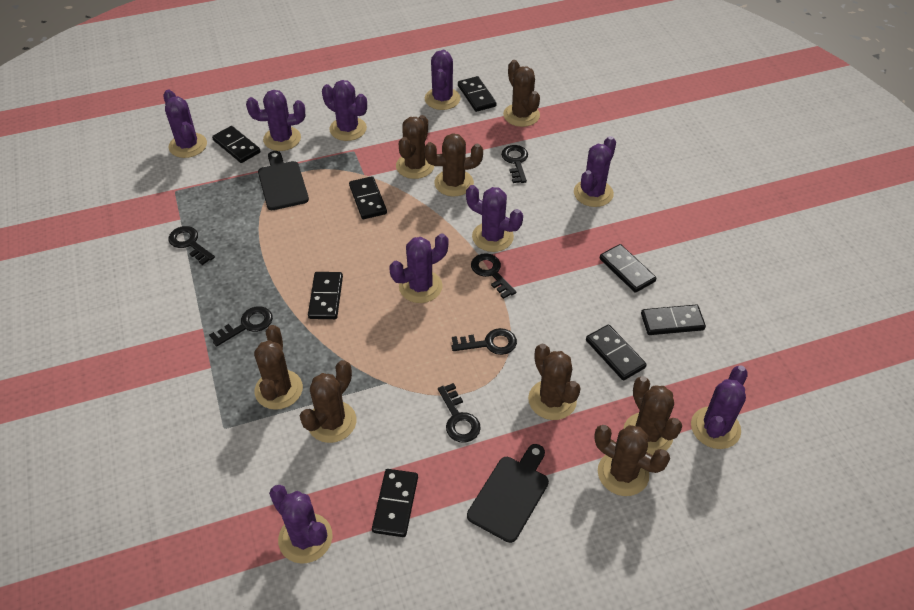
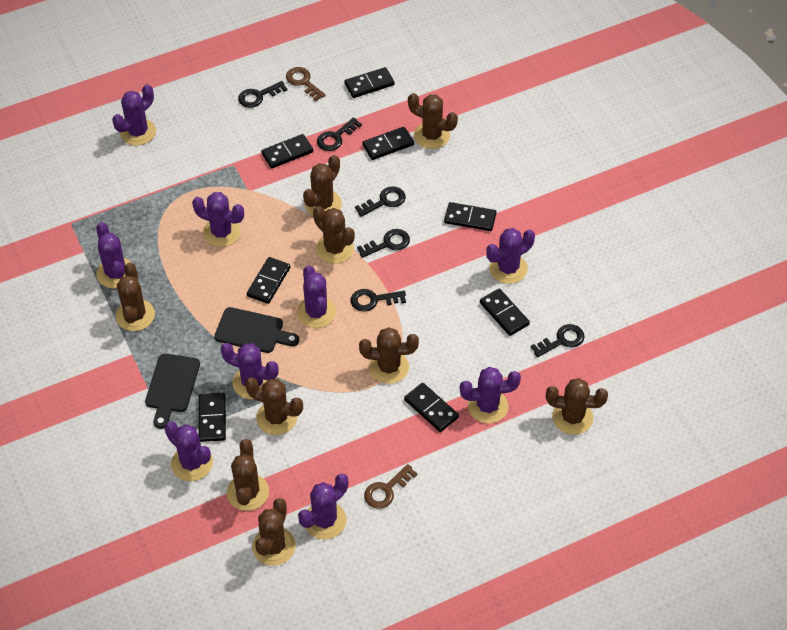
brown cactus: [254,325,303,410] [300,360,356,443] [396,115,435,179] [424,133,483,196] [503,60,540,127] [528,344,580,420] [594,425,670,496] [623,376,682,455] = 8 -> [115,263,155,331] [227,439,269,511] [245,378,303,435] [252,498,296,566] [303,155,342,216] [313,206,355,264] [359,327,419,384] [408,93,458,149] [546,378,608,435] = 9
brown key: none = 0 -> [286,67,326,101] [364,464,418,509] = 2

